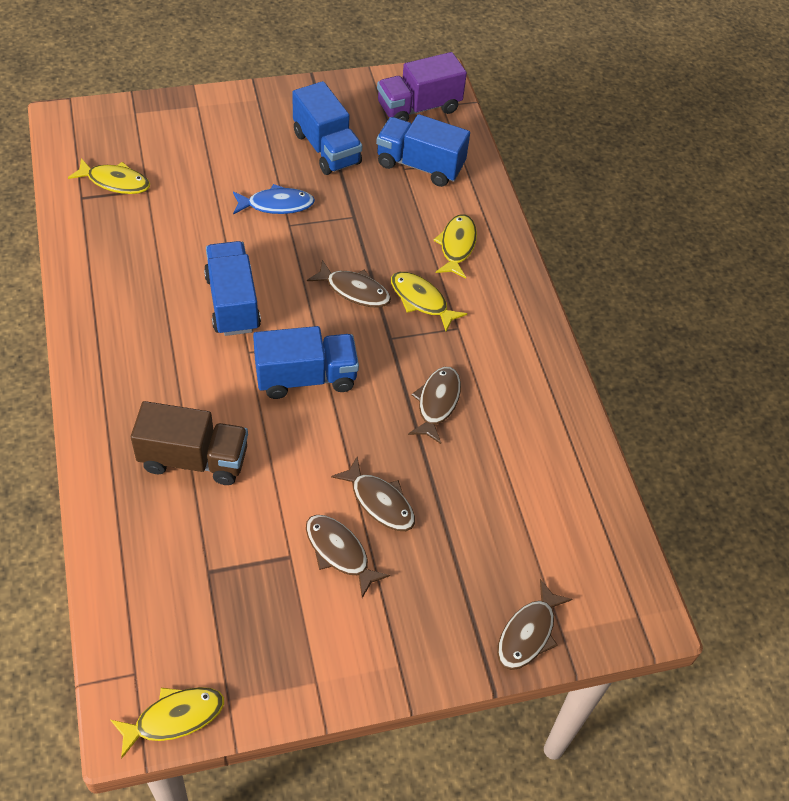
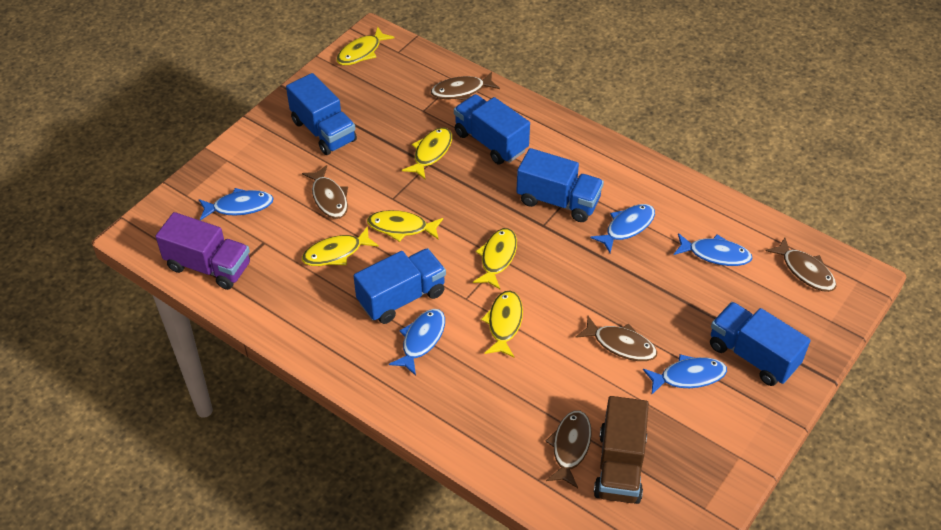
blue fish: [233,184,315,214] = 1 -> [199,188,274,220] [389,309,445,376] [590,204,655,253] [643,354,727,394] [674,233,753,266] = 5
blue truck: [204,241,261,336] [253,326,359,399] [292,81,362,175] [376,114,470,187] = 4 -> [286,73,357,155] [354,248,446,324] [454,94,530,165] [516,148,604,222] [710,302,811,386] = 5
yellow fish: [68,158,150,194] [110,687,224,759] [391,272,467,331] [433,214,477,279] = 4 -> [302,226,379,266] [337,26,395,65] [367,210,443,242] [402,127,452,179] [473,228,517,289] [481,291,523,357] = 6

